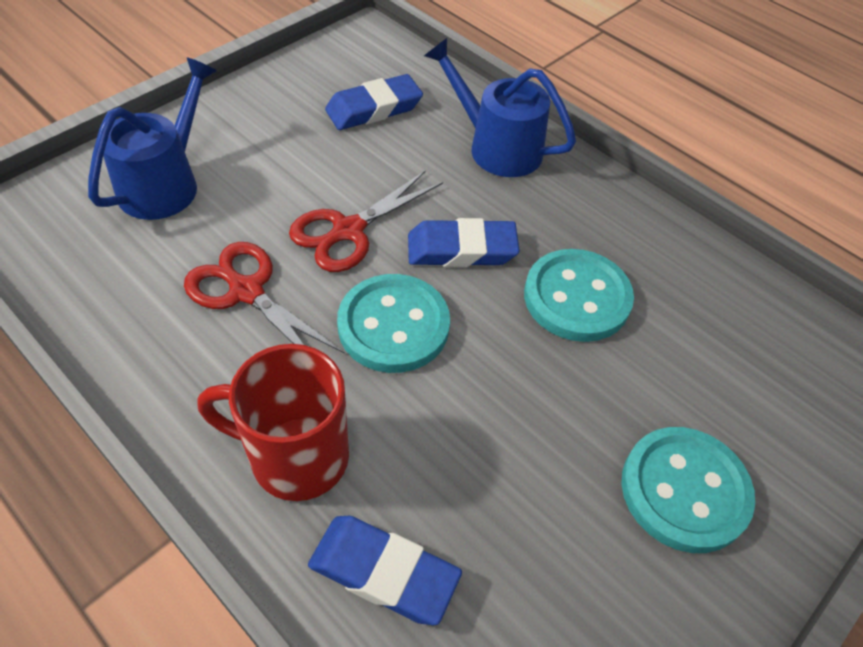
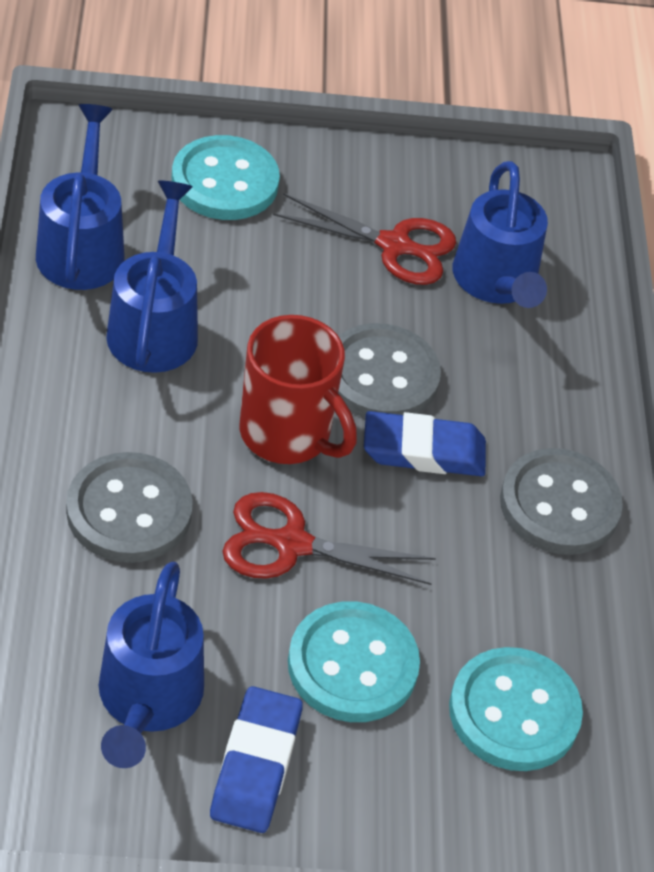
blue eraser: [308,516,462,626] [325,74,423,130] [408,218,520,267] = 3 -> [210,686,303,833] [364,411,486,476] = 2
blue watering can: [88,58,217,220] [424,38,576,177] = 2 -> [36,104,125,290] [99,562,204,768] [106,181,198,373] [453,161,548,308] = 4
grey button: none = 0 -> [66,452,193,563] [338,323,441,418] [500,448,623,555] = 3

